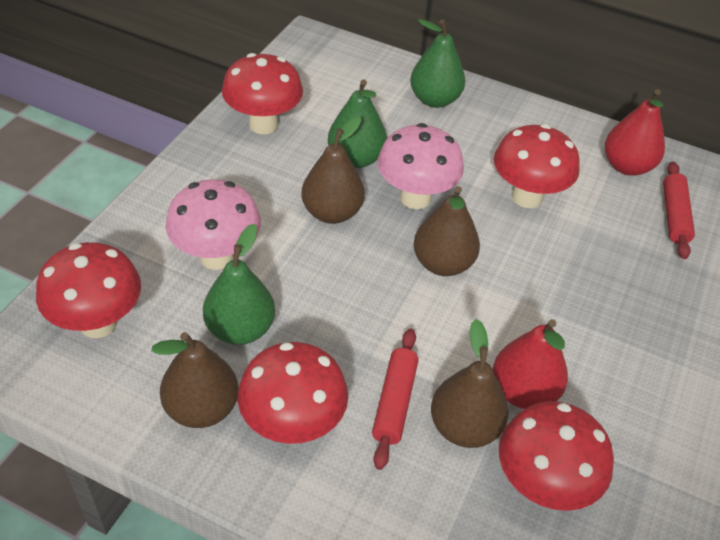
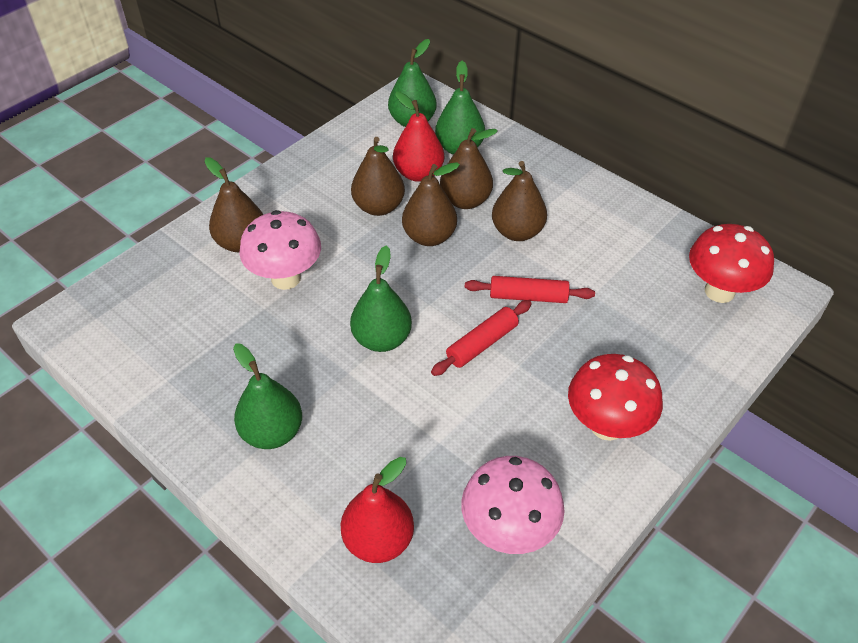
brown pear: [151,332,239,428] [302,116,365,224] [414,186,480,276] [431,319,509,448] = 4 -> [205,157,263,252] [351,137,405,216] [402,162,460,246] [440,128,498,209] [492,161,547,241] = 5
green pear: [203,224,275,345] [328,80,387,168] [410,19,465,108] = 3 -> [233,343,302,449] [350,245,412,352] [388,39,437,127] [435,61,485,155] = 4
red mushroom: [36,242,141,338] [222,53,303,134] [238,342,348,444] [494,124,580,208] [499,401,614,511] = 5 -> [568,354,663,441] [689,224,774,303] = 2

